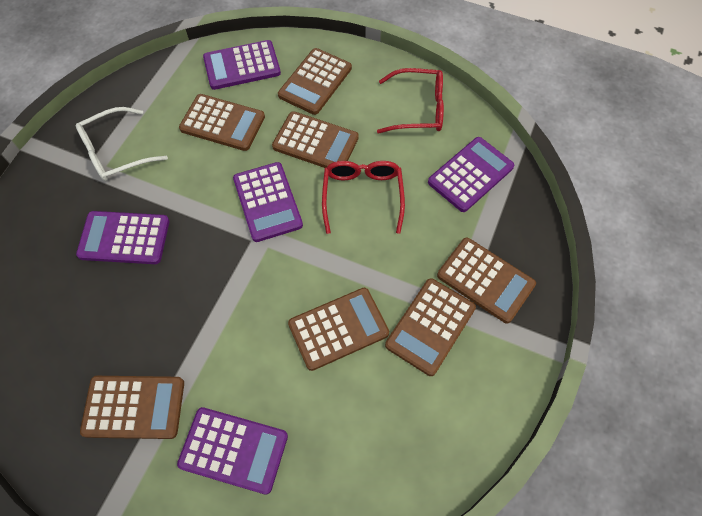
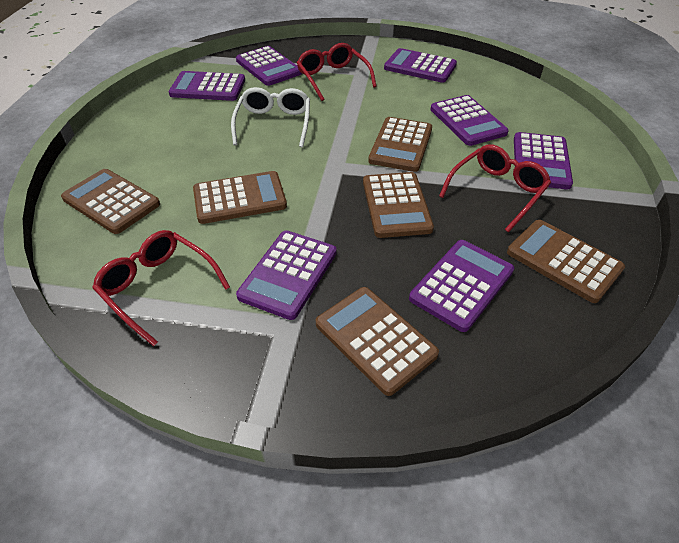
brown calculator: [80,376,184,439] [179,94,265,151] [272,111,359,168] [278,48,352,115] [288,288,389,371] [385,278,476,376] [437,238,536,323] = 7 -> [61,169,160,234] [193,171,287,224] [316,287,439,396] [363,172,434,238] [368,117,432,172] [507,220,625,303] = 6
purple calculator: [76,211,170,264] [177,407,288,495] [203,40,281,90] [233,162,303,242] [428,137,514,212] = 5 -> [168,71,245,101] [236,46,302,86] [236,231,337,320] [384,48,457,83] [409,240,514,332] [430,95,509,146] [514,132,573,189] = 7
red glasses: [322,161,405,234] [377,68,444,133] = 2 -> [92,230,230,346] [297,43,377,101] [439,144,551,232] = 3

